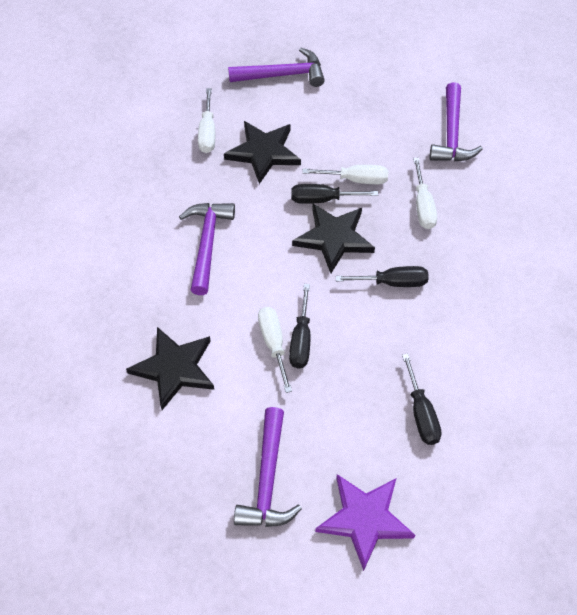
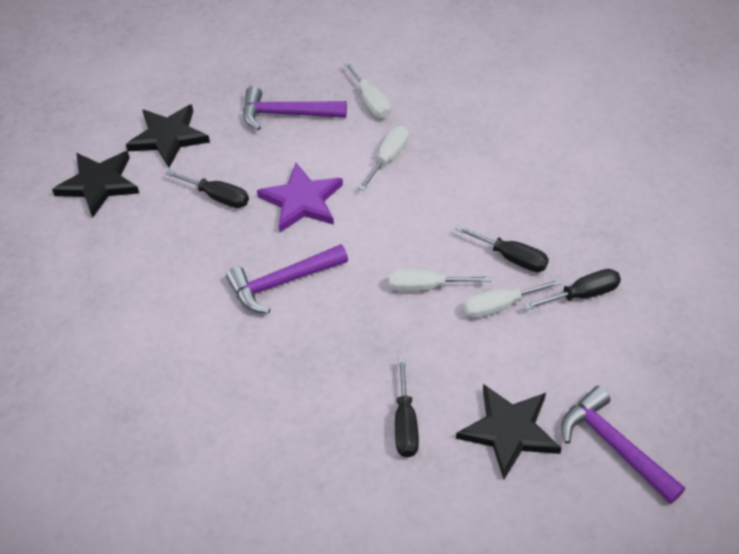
purple hammer: [179,203,235,295] [228,48,325,87] [234,407,302,527] [430,82,483,161] = 4 -> [226,244,348,314] [243,86,347,130] [561,386,685,504] = 3

